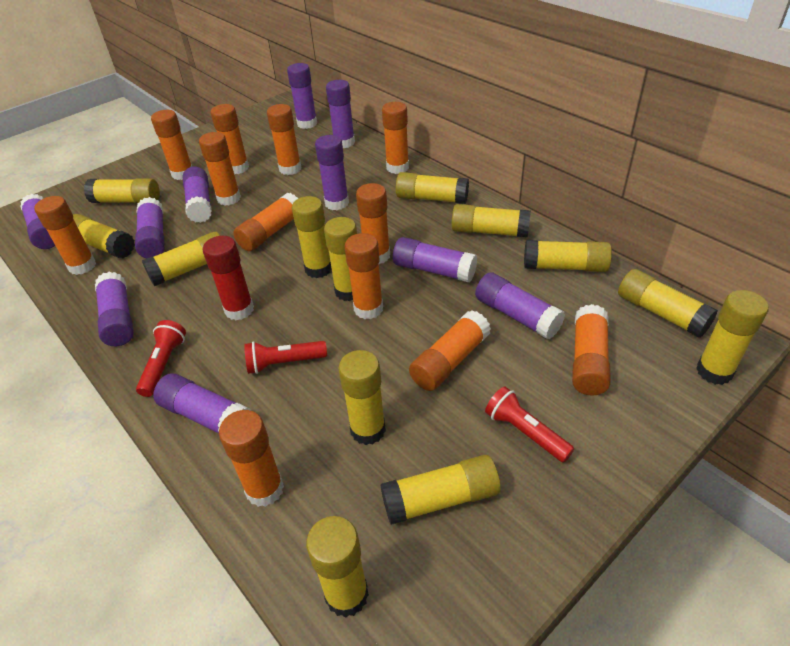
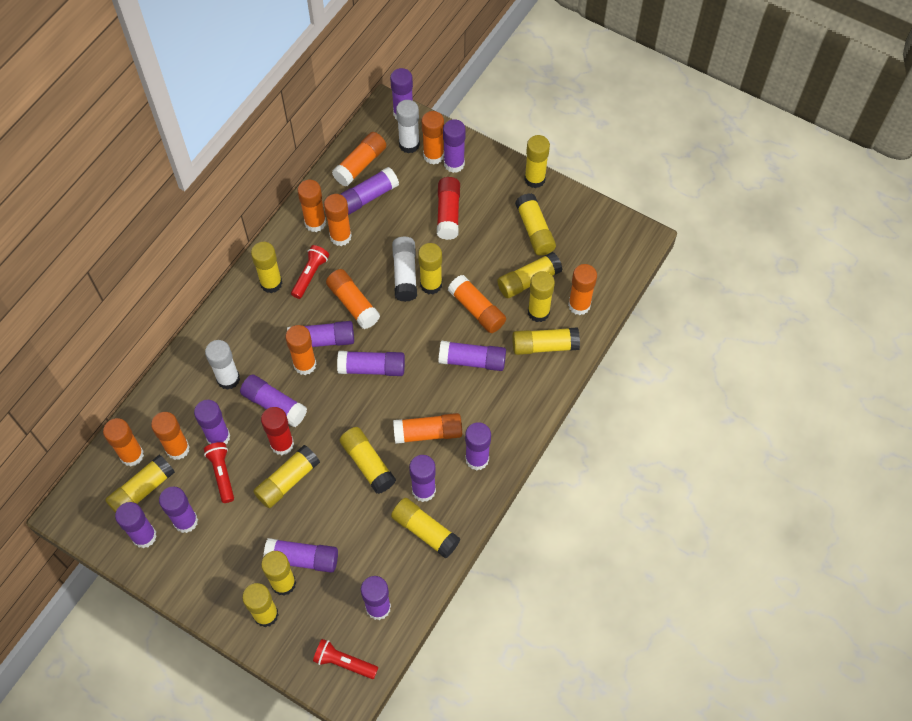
orange glue stick: [34,196,96,275] [151,110,192,180] [199,132,241,206] [210,104,249,174] [219,410,284,507] [233,193,298,251] [267,104,301,175] [345,233,383,319] [356,183,390,264] [382,102,409,174] [409,311,491,391] [572,304,611,395] = 12 -> [103,418,144,466] [151,412,190,460] [285,325,316,375] [297,180,326,232] [324,194,352,246] [326,269,380,329] [332,132,386,187] [393,413,462,444] [422,111,444,164] [448,275,506,333] [568,264,597,315] = 11
purple glue stick: [20,194,55,249] [95,272,134,346] [135,197,165,258] [153,373,251,433] [183,167,212,223] [287,63,317,129] [315,135,349,210] [326,80,355,148] [393,237,477,283] [475,273,565,339] = 10 -> [115,502,157,548] [159,487,198,533] [194,400,230,444] [240,375,307,427] [263,538,338,573] [287,321,354,347] [337,351,405,376] [340,167,399,215] [361,576,391,620] [390,68,413,119] [409,455,436,502] [438,341,506,371] [443,119,466,173] [465,422,491,471] = 14
red glue stick: [203,236,254,320] = 1 -> [261,407,294,455] [437,177,460,240] = 2
white glue stick: none = 0 -> [205,340,240,390] [392,237,417,302] [396,100,420,153] = 3

